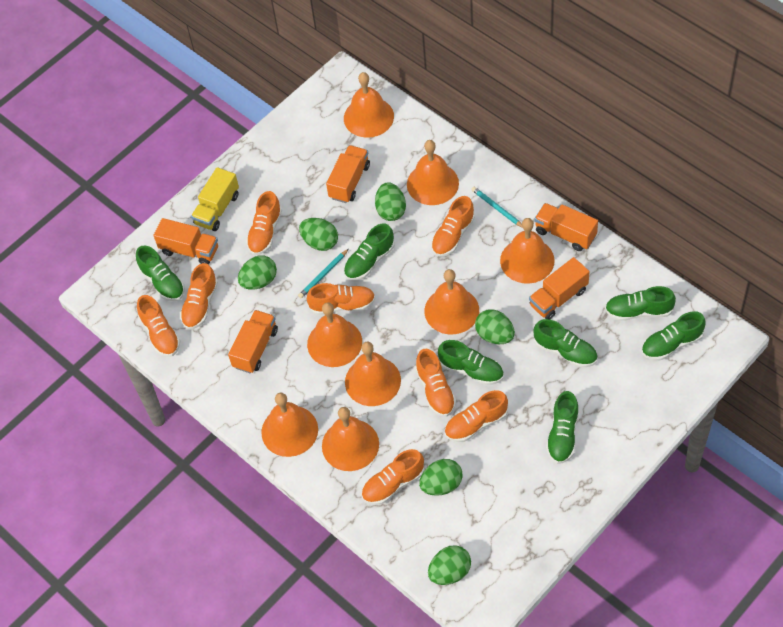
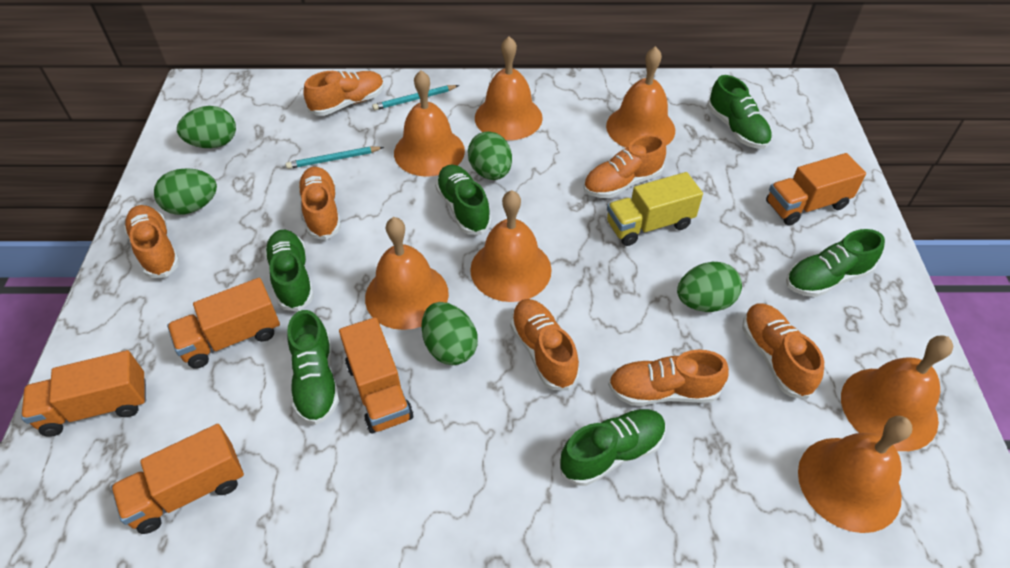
green egg: [238,255,277,290] [299,218,338,251] [375,182,406,221] [419,459,463,496] [428,545,471,585] [475,309,515,344] = 6 -> [154,168,217,215] [177,106,236,148] [421,302,478,365] [468,131,512,180] [677,262,742,312] = 5
green shoe: [136,246,185,301] [344,223,395,280] [438,340,504,385] [533,319,598,367] [546,391,579,464] [605,286,676,321] [641,311,706,360] = 7 -> [264,230,314,311] [287,310,339,425] [435,165,492,235] [560,409,666,486] [707,75,772,149] [786,229,885,297] = 6
orange bell: [261,393,318,457] [307,302,362,367] [322,407,379,471] [344,72,394,138] [345,342,401,406] [407,140,459,205] [425,269,479,334] [500,218,554,284] = 8 -> [365,217,449,330] [394,70,465,177] [470,190,552,302] [475,36,543,140] [606,46,675,148] [798,416,912,533] [841,336,953,451] = 7
orange shoe: [137,295,180,357] [180,263,218,329] [246,191,282,255] [307,283,375,315] [361,449,425,505] [415,349,456,417] [431,196,475,257] [445,390,508,442] = 8 -> [124,205,180,278] [297,167,341,240] [303,70,384,116] [510,299,579,391] [583,135,666,198] [608,350,729,406] [742,303,824,399] = 7

